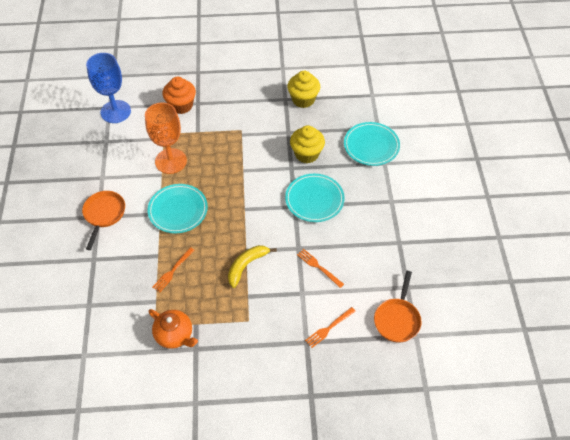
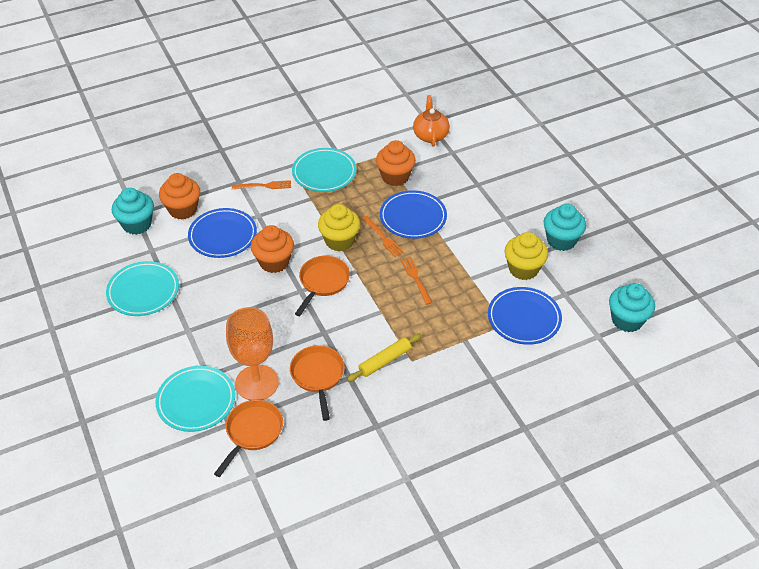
blue goblet: [86,53,131,123] = 1 -> none = 0
blue plate: none = 0 -> [188,208,257,258] [380,190,447,239] [488,287,562,345] = 3
orange cupcake: [162,77,196,114] = 1 -> [159,173,200,220] [251,225,294,273] [376,140,416,186] = 3
orange pan: [82,191,125,250] [374,271,422,343] = 2 -> [214,400,283,477] [290,345,345,421] [295,256,350,316] = 3
turquoise cupcake: none = 0 -> [112,188,154,235] [544,204,586,251] [609,283,655,332] = 3
yellow banana: [228,245,277,288] = 1 -> none = 0
yellow rolling pin: none = 0 -> [347,333,422,382] = 1

